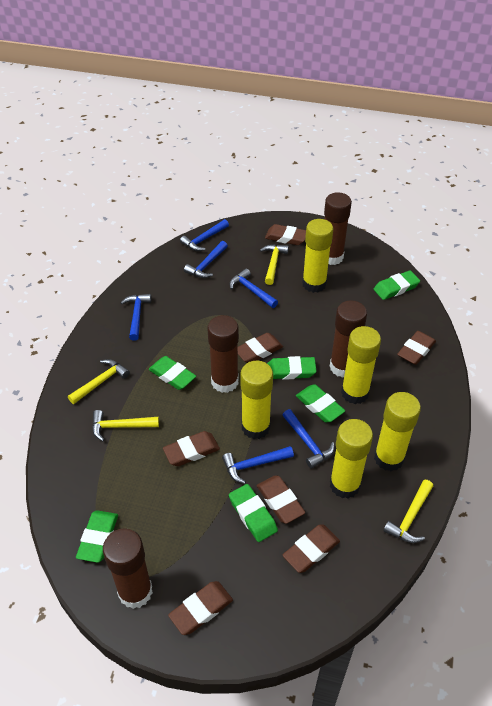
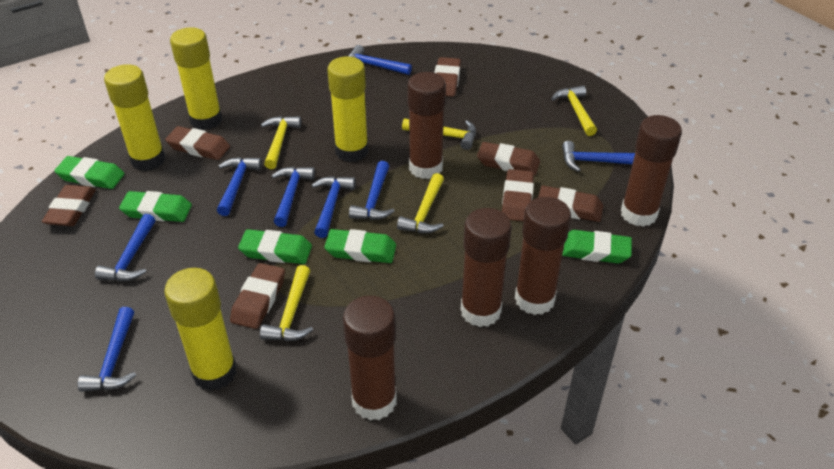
blue hammer: [121,294,152,340] [180,219,229,251] [184,241,228,278] [222,446,294,484] [230,268,278,308] [283,409,334,469] = 6 -> [78,307,136,392] [95,214,156,281] [217,157,262,216] [271,167,315,227] [312,176,356,238] [349,45,412,75] [349,161,394,220] [562,141,635,172] = 8
brown glue stick: [103,528,153,609] [207,315,239,393] [324,192,352,265] [330,300,367,378] = 4 -> [343,296,397,421] [407,72,446,179] [461,208,512,327] [515,197,571,315] [621,115,682,227] = 5
green eraser: [76,510,118,563] [149,356,196,390] [229,484,278,542] [267,356,317,380] [296,384,345,423] [374,270,420,300] = 6 -> [54,156,125,189] [119,191,192,222] [238,229,312,264] [324,229,396,263] [562,230,632,263] = 5
yellow glue stick: [240,361,273,439] [302,219,333,293] [330,419,373,499] [341,326,381,404] [374,392,421,471] = 5 -> [104,64,165,171] [164,268,237,391] [170,27,222,130] [327,56,368,162] = 4
yellow hammer: [68,359,130,404] [92,410,159,441] [260,244,289,285] [383,479,433,543] = 4 -> [260,265,313,341] [261,116,301,169] [397,173,444,233] [402,118,476,150] [551,85,597,136] = 5

